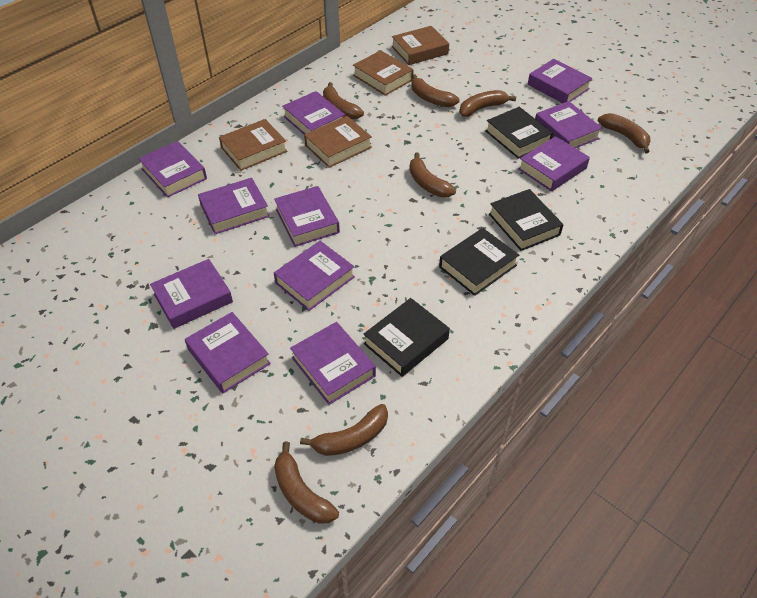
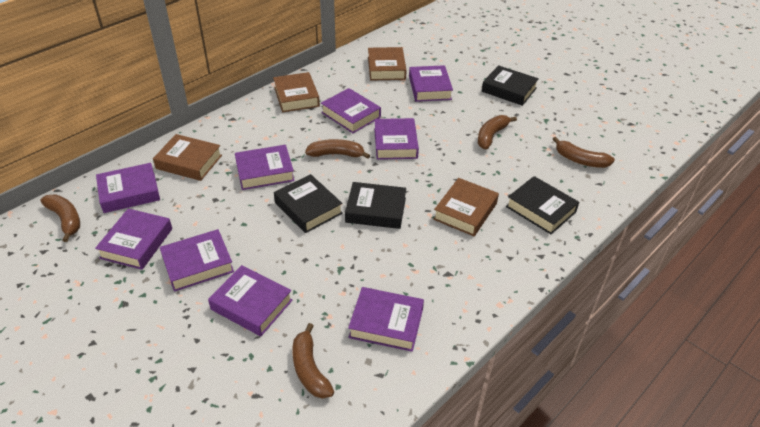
brown banana: [274,442,339,524] [300,404,388,456] [323,82,364,119] [409,152,456,197] [412,74,460,107] [459,90,516,117] [598,113,650,153] = 7 -> [40,194,80,242] [292,323,334,399] [305,139,370,159] [478,115,517,149] [553,137,615,168] = 5
purple book: [138,141,207,198] [150,259,233,329] [185,312,271,393] [198,178,270,234] [274,186,340,247] [274,241,355,311] [282,91,345,135] [290,322,376,405] [518,136,590,191] [528,59,592,103] [535,101,602,148] = 11 -> [95,209,172,270] [96,163,160,213] [160,229,234,292] [208,265,292,336] [235,145,295,190] [321,88,381,133] [348,287,424,352] [374,118,419,160] [409,65,453,102] = 9

